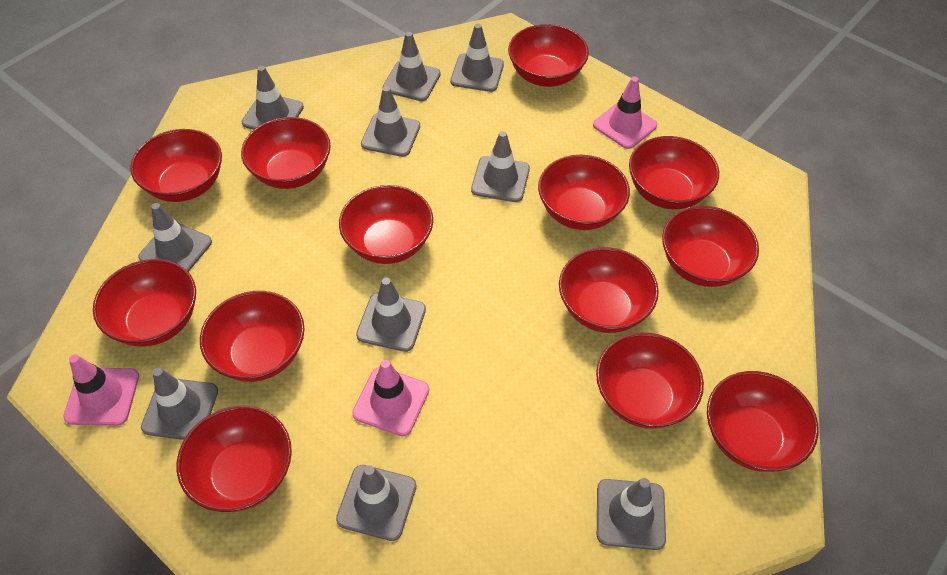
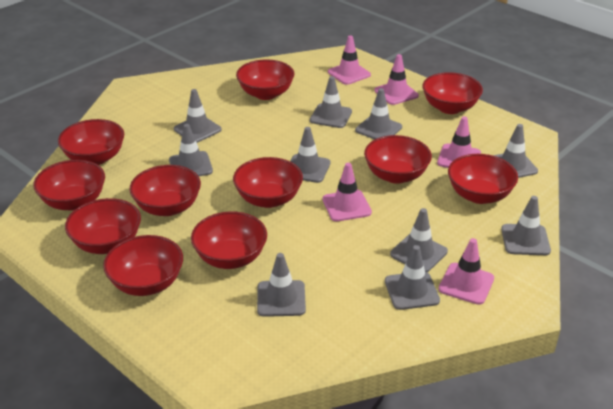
pink traffic cone: [63,354,139,426] [352,360,429,436] [593,76,657,149] = 3 -> [322,163,372,222] [328,35,371,85] [374,54,419,105] [437,117,481,168] [439,238,494,305] = 5
red bowl: [93,259,196,346] [130,129,222,202] [177,406,292,512] [200,291,304,382] [241,117,331,189] [339,185,433,264] [508,24,589,87] [538,155,630,230] [559,247,659,333] [596,333,704,429] [629,136,719,209] [662,206,759,287] [707,371,819,472] = 13 -> [33,160,105,211] [58,119,124,165] [65,198,141,254] [103,235,183,296] [130,165,201,216] [191,211,267,269] [233,157,303,208] [236,59,294,100] [364,135,432,184] [422,72,483,114] [448,154,518,204] = 11

